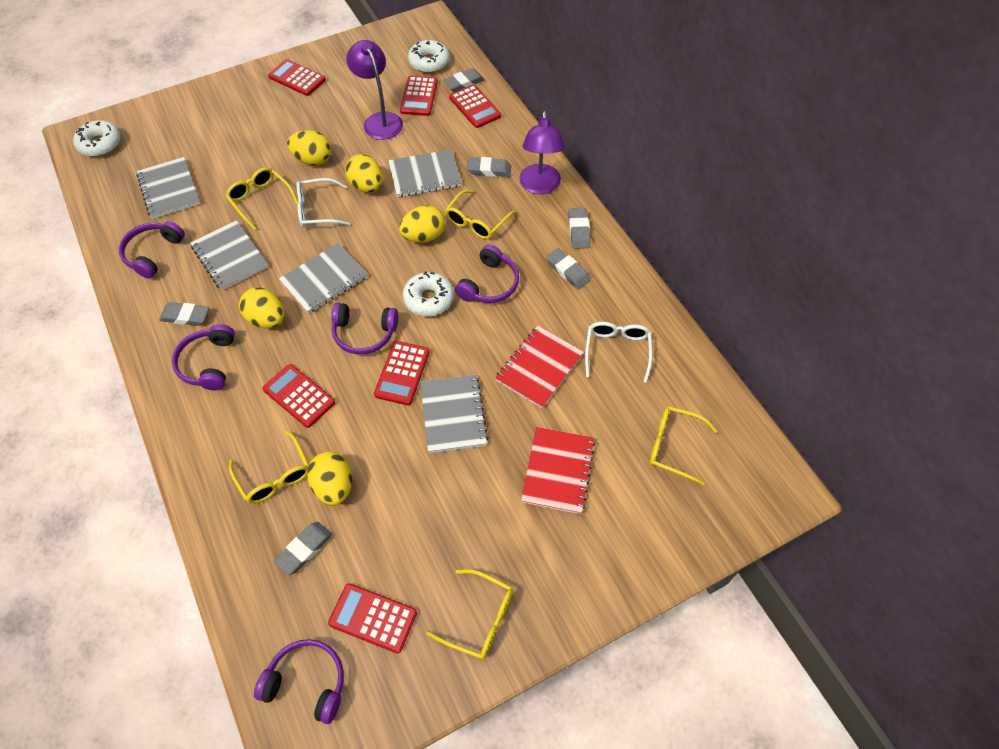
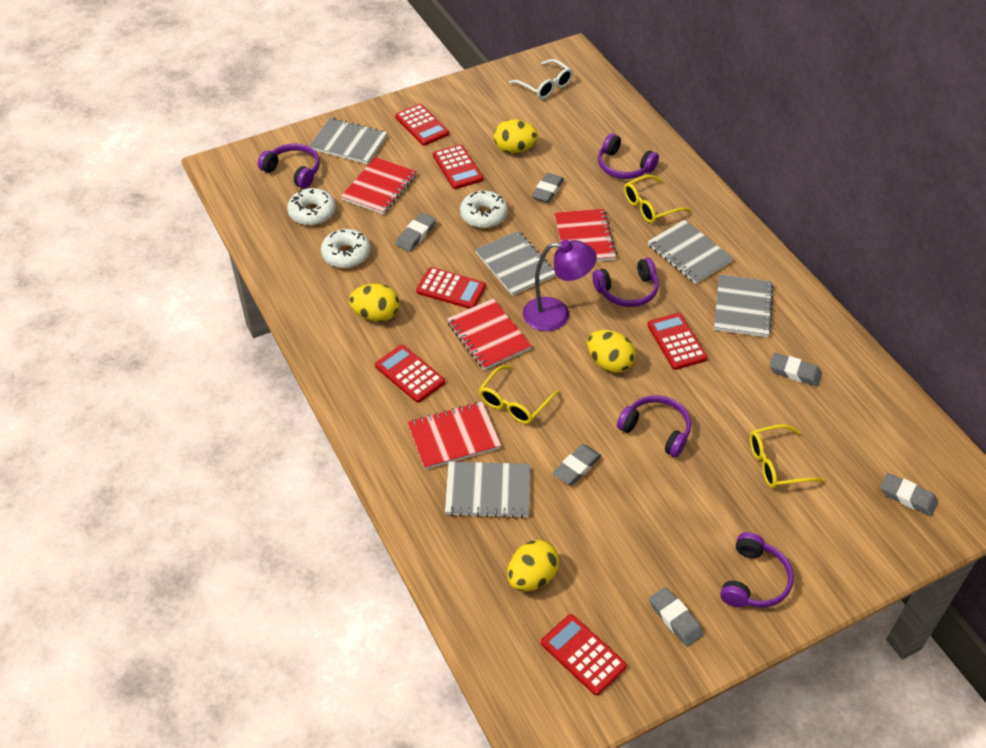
purple lamp: [346,40,403,140] [520,110,565,194] = 2 -> [523,240,597,331] = 1
red notebook: [495,326,584,408] [521,427,595,514] = 2 -> [341,157,417,215] [407,402,501,470] [447,299,531,370] [554,209,617,261] = 4
white glasses: [297,178,350,228] [585,322,652,383] = 2 -> [509,59,573,99] = 1
yellow egg: [239,288,285,328] [287,130,332,165] [307,451,352,505] [345,154,383,193] [399,206,445,243] = 5 -> [349,284,399,322] [494,119,538,153] [507,540,559,591] [587,330,636,373] = 4
yellow glasses: [226,167,298,230] [229,431,309,504] [426,569,513,659] [445,190,516,239] [649,406,718,485] = 5 -> [479,365,559,424] [624,175,691,223] [749,424,825,488] = 3

